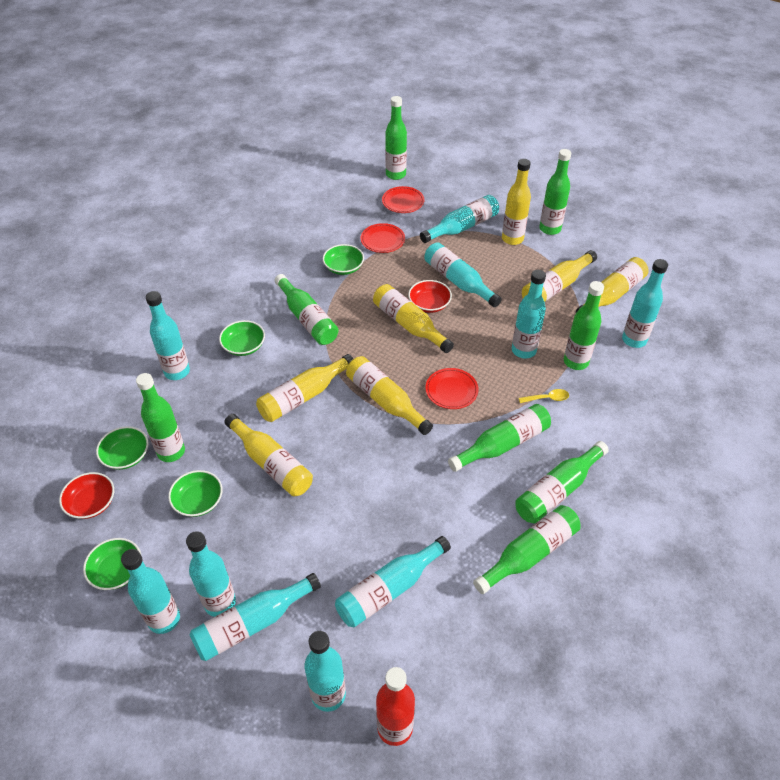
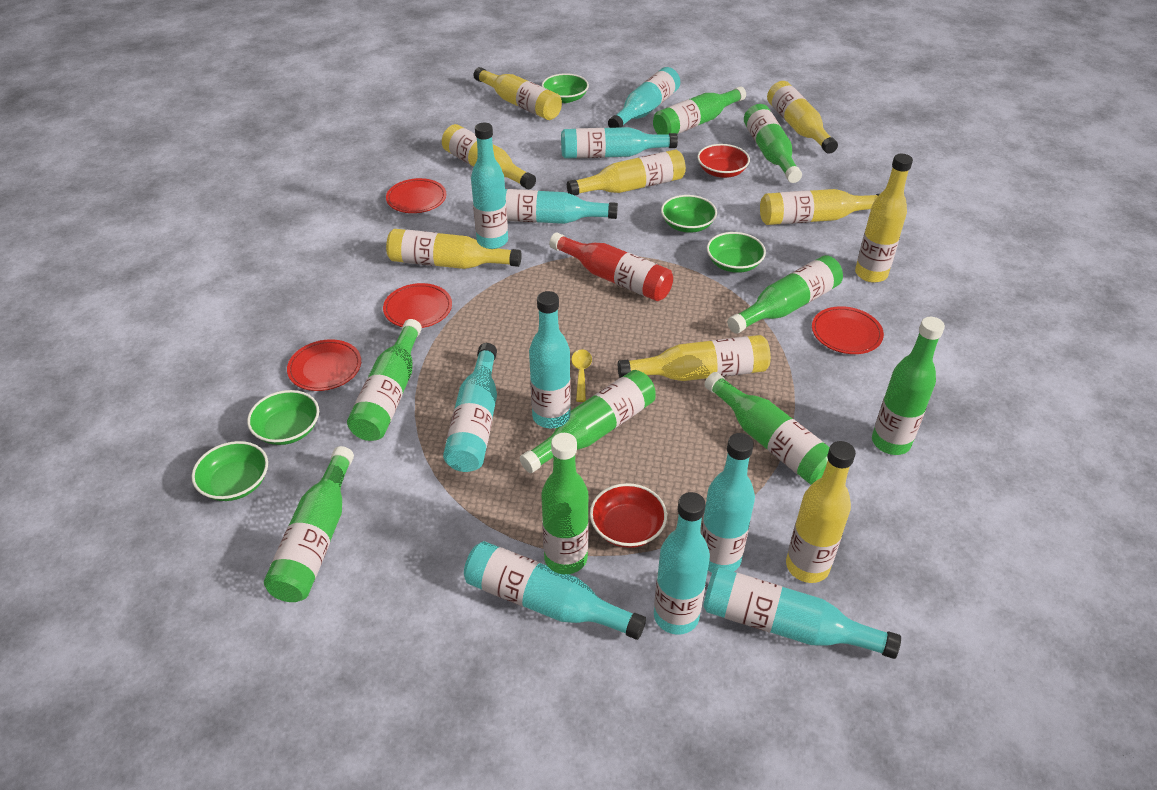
green bottle: [136,373,185,462] [274,274,339,345] [385,96,407,180] [448,404,551,472] [473,505,580,594] [515,441,609,523] [539,149,571,235] [564,281,604,370] = 8 -> [264,446,354,602] [347,319,422,441] [520,370,656,473] [541,433,589,574] [653,86,746,134] [704,372,830,485] [727,255,843,334] [744,104,802,183] [872,317,945,455] = 9
red plate: [361,223,405,253] [382,186,424,213] [425,368,479,409] = 3 -> [287,339,361,391] [383,283,452,328] [386,178,446,213] [812,306,884,354] = 4
yellow bottle: [224,414,313,496] [256,354,353,422] [346,356,433,435] [373,284,454,353] [502,159,531,245] [522,250,597,302] [576,257,649,313] = 7 -> [386,229,522,269] [442,124,536,189] [474,67,562,120] [567,149,686,196] [618,335,771,381] [760,189,880,225] [767,81,838,154] [786,441,856,583] [855,154,913,283] = 9

